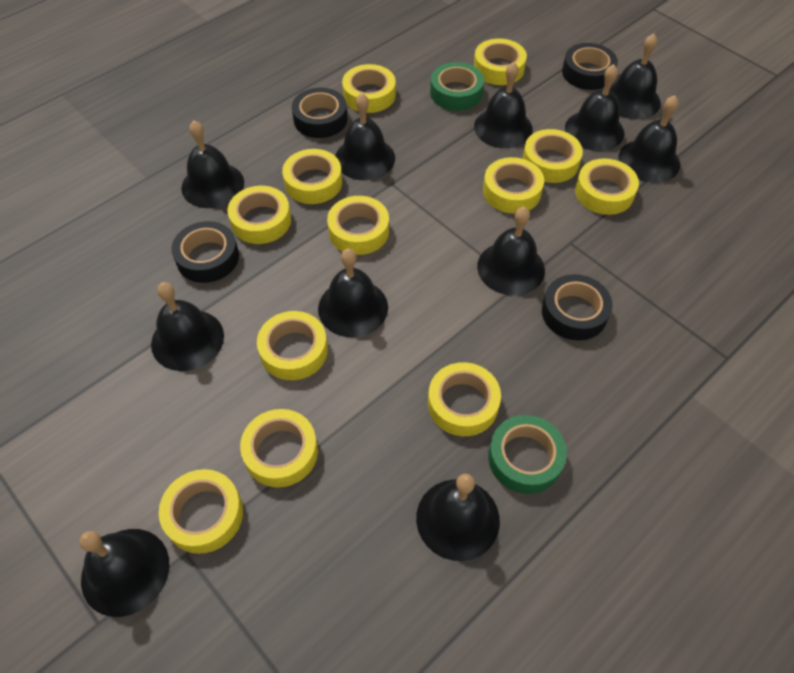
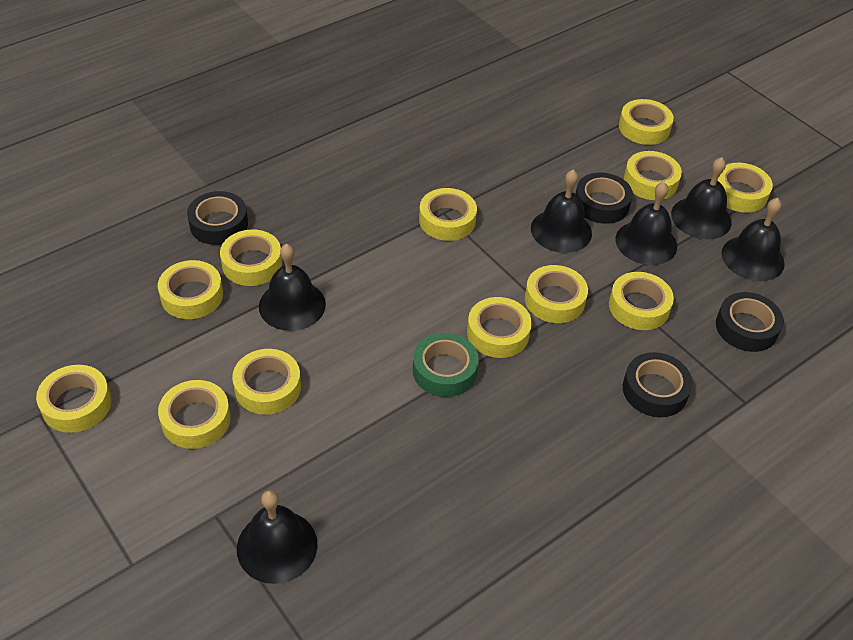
black bell: [79,529,169,617] [151,282,224,371] [181,121,244,208] [318,249,388,337] [335,93,395,180] [416,474,500,561] [474,62,533,148] [477,207,545,296] [565,64,624,151] [610,34,661,119] [619,95,680,183] = 11 -> [237,490,318,584] [259,244,326,331] [531,169,592,253] [616,182,677,265] [671,157,732,239] [722,198,785,281] = 6
green tape: [430,62,484,111] [488,415,567,494] = 2 -> [413,333,479,397] = 1

